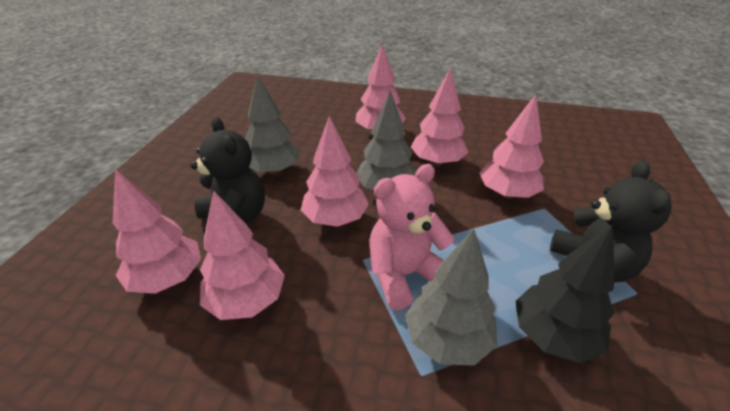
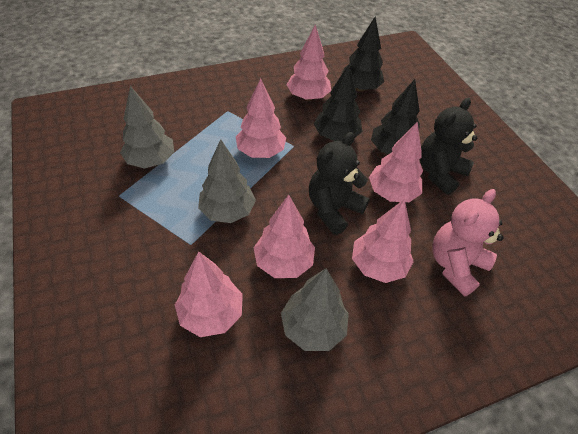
black tree: [516,225,615,363] = 1 -> [314,64,362,141] [341,17,385,91] [371,79,420,154] = 3

